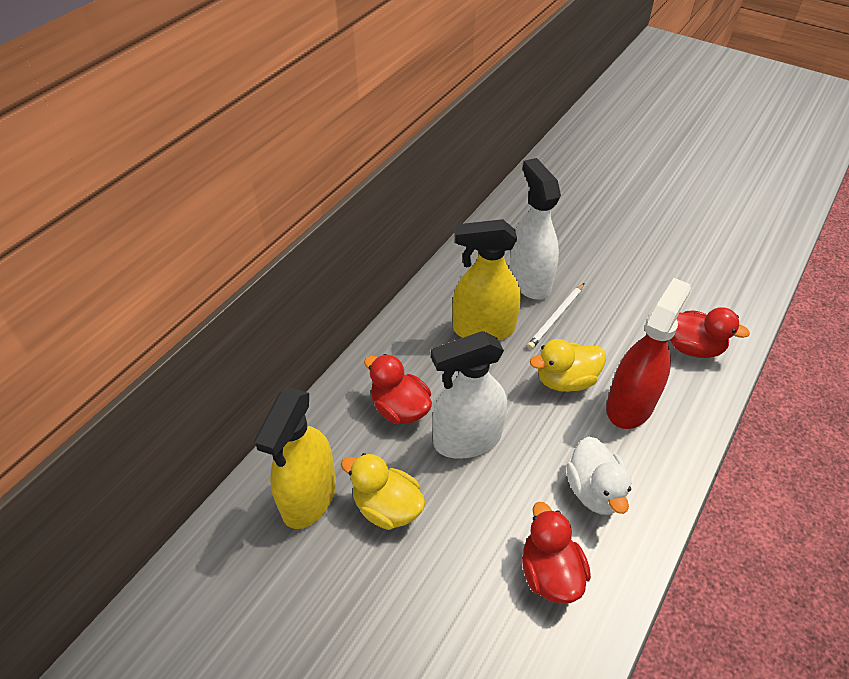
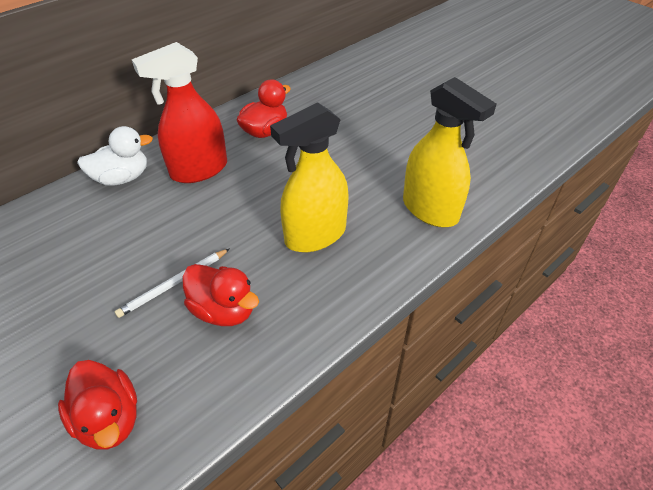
white spray bottle: [431,331,507,459] [509,158,561,300] = 2 -> none = 0
yellow duck: [341,453,425,530] [530,339,606,392] = 2 -> none = 0

